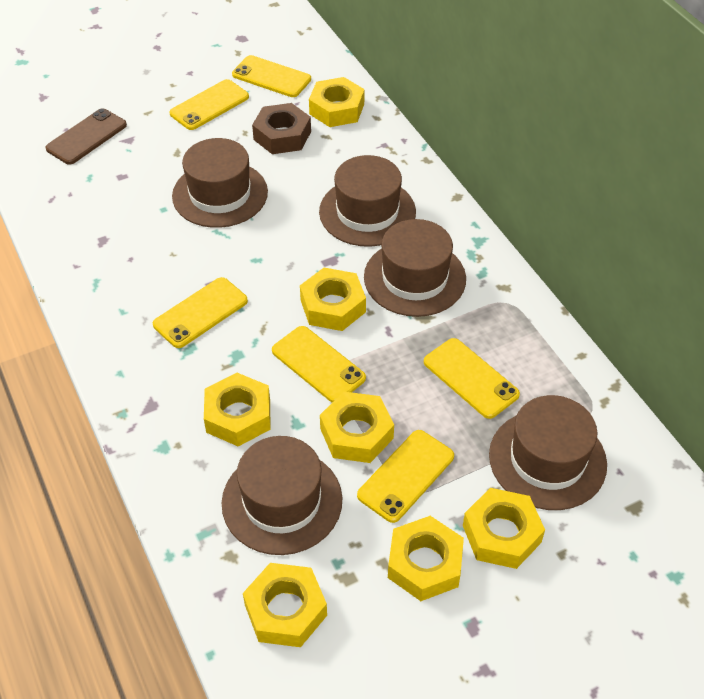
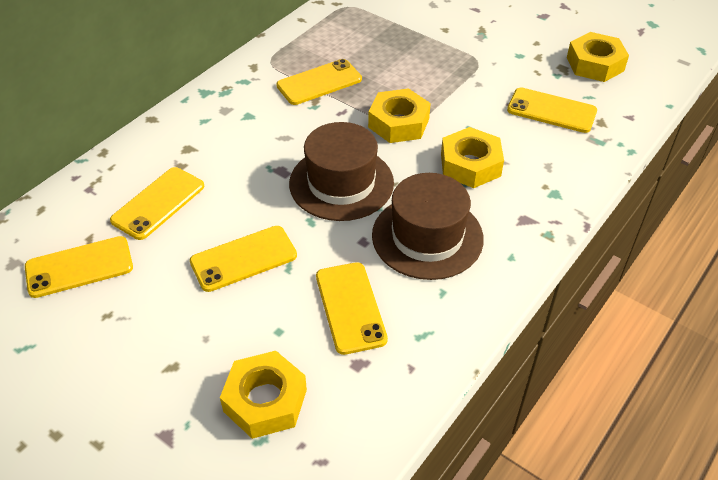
brown hat: [172,138,268,228] [222,436,342,555] [319,155,416,247] [364,219,466,317] [489,395,607,510] = 5 -> [289,122,394,221] [372,173,484,280] = 2
brown nut: [252,103,311,154] = 1 -> none = 0
brown phone: [45,108,127,164] = 1 -> none = 0
yellow nut: [204,373,271,447] [243,563,327,647] [300,268,366,331] [309,77,365,127] [320,392,394,463] [388,516,464,601] [463,488,545,569] = 7 -> [220,351,307,439] [368,88,431,143] [441,127,504,188] [567,32,629,82] = 4

